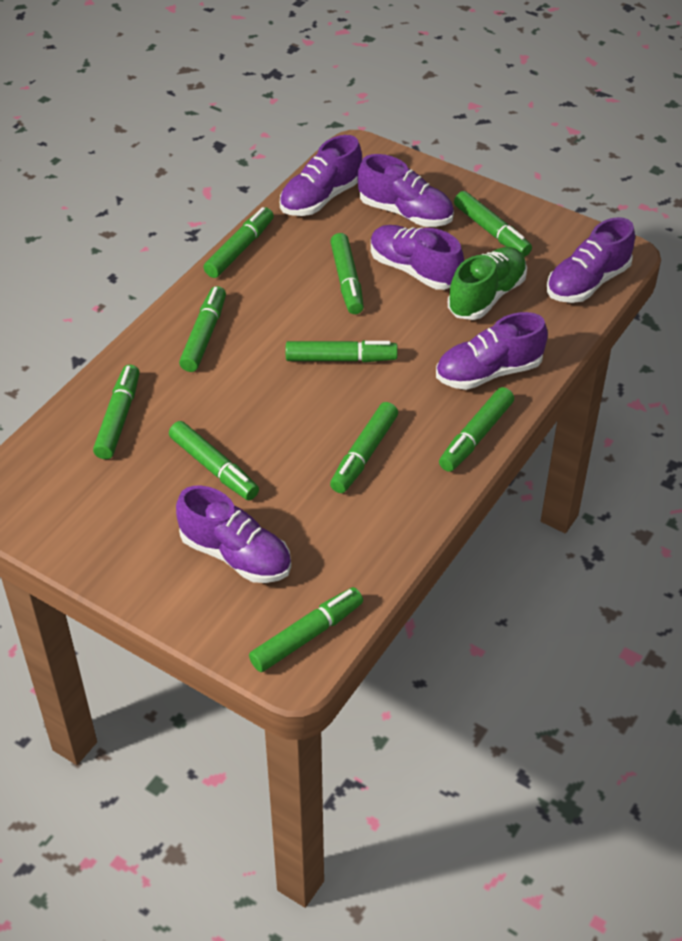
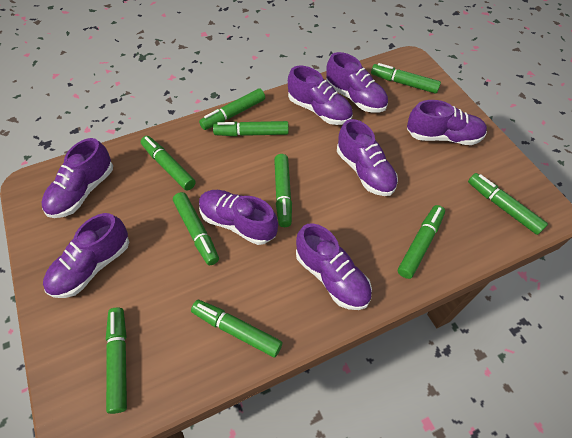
green shoe: [448,247,527,320] = 1 -> none = 0
purple shoe: [176,486,291,583] [280,135,362,216] [357,154,454,227] [371,225,464,290] [436,312,548,390] [547,217,635,303] = 6 -> [41,138,113,218] [43,213,129,298] [199,190,278,245] [288,66,353,125] [296,223,372,310] [326,52,388,113] [337,119,398,196] [407,100,487,145] = 8

